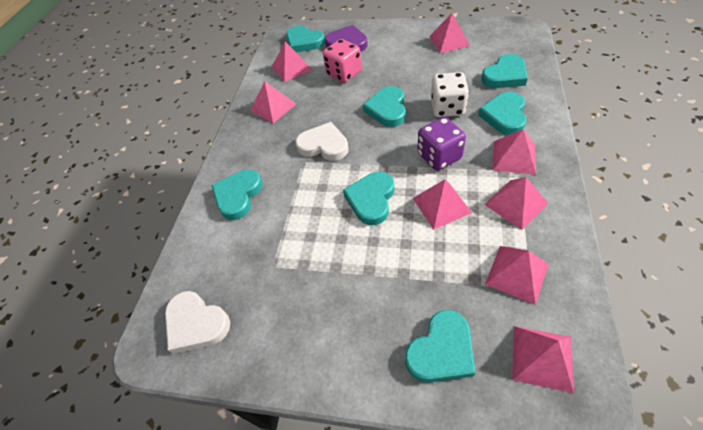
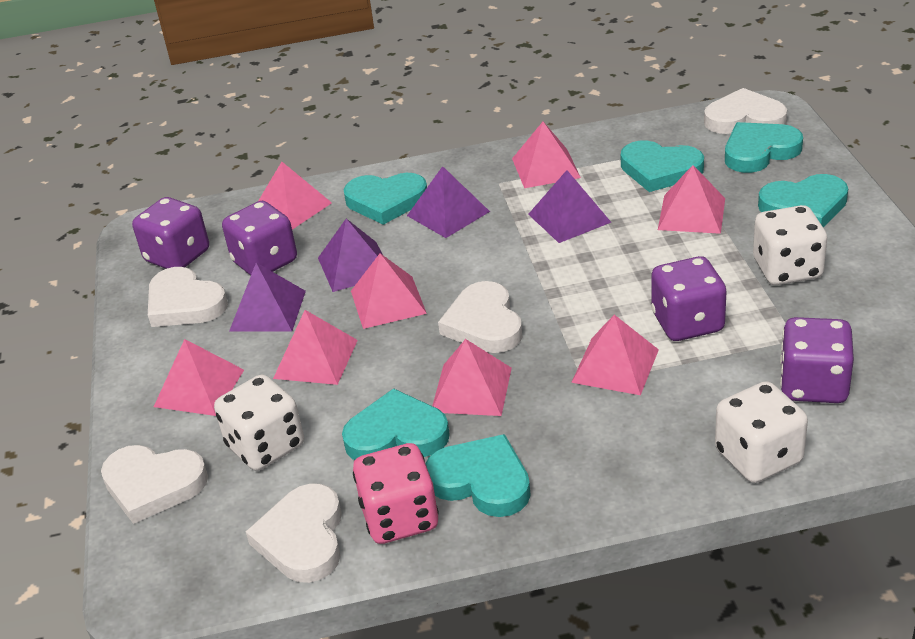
purple dice: [417,117,466,170] = 1 -> [132,197,209,269] [222,201,297,276] [651,256,727,341] [780,317,854,403] = 4
purple heart: [325,25,368,52] = 1 -> none = 0
purple pyramid: none = 0 -> [229,263,306,332] [318,219,383,292] [407,166,490,238] [528,170,611,243] = 4
turquoise heart: [211,169,263,220] [286,25,325,52] [343,172,394,225] [363,86,406,127] [405,310,475,383] [478,92,527,135] [481,54,528,88] = 7 -> [342,388,450,460] [343,173,427,225] [426,434,531,517] [621,140,704,192] [725,122,803,173] [758,174,848,228] = 6
white dice: [431,72,469,117] = 1 -> [214,374,304,471] [715,381,808,483] [753,205,827,285] = 3
white heart: [165,291,230,354] [295,122,349,161] = 2 -> [101,445,208,524] [148,267,228,327] [246,483,342,583] [438,281,522,353] [704,88,787,134] = 5

